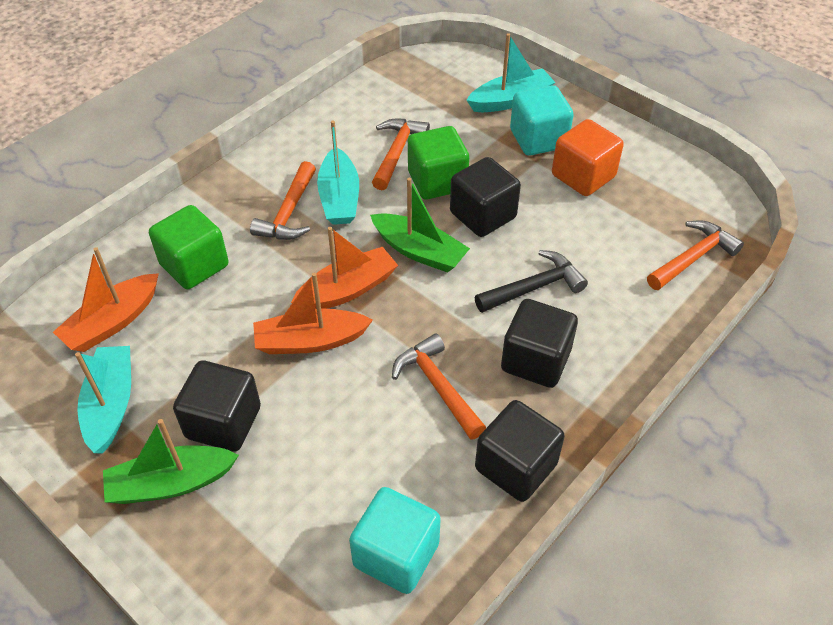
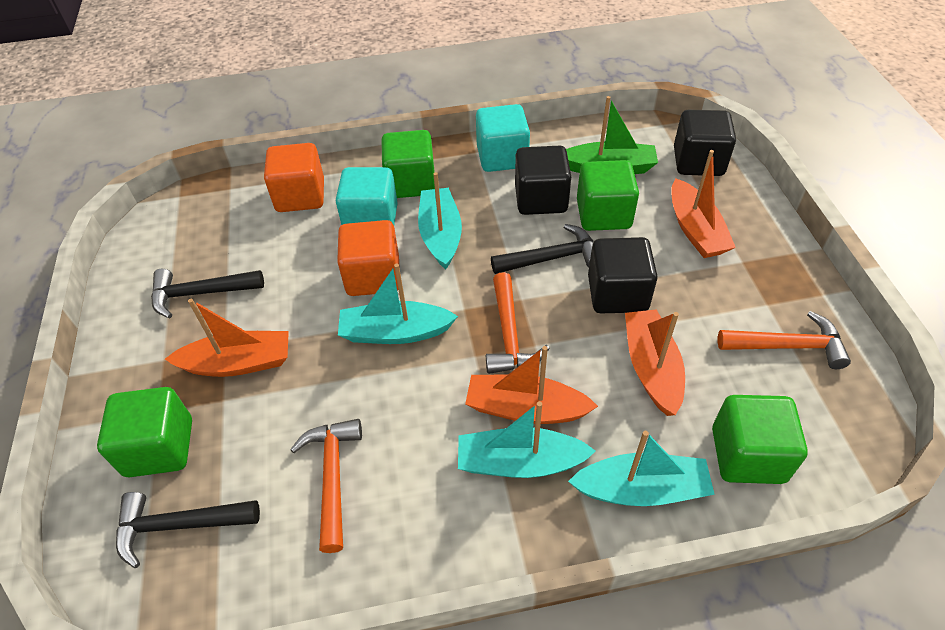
black cube: [173,361,261,452] [450,157,521,237] [475,400,565,502] [501,299,578,388] = 4 -> [515,146,571,215] [588,237,658,313] [674,110,736,176] = 3
black hammer: [474,250,588,313] = 1 -> [116,492,260,568] [151,269,264,318] [491,224,594,274] = 3
green boat: [103,419,239,504] [370,178,470,273] = 2 -> [566,96,658,174] = 1
green cube: [149,205,229,289] [408,126,469,200] = 2 -> [97,387,192,477] [381,130,435,198] [577,160,639,231] [712,395,808,484] = 4
orange boat: [53,247,159,352] [253,273,373,354] [291,227,398,309] = 3 -> [165,299,289,377] [465,346,598,424] [625,309,685,416] [671,150,736,258] = 4
orange cube: [552,119,624,196] = 1 -> [264,143,324,212] [337,220,399,296] = 2
orange hammer: [250,161,316,240] [372,119,430,190] [392,334,486,440] [647,220,744,290] = 4 -> [290,419,362,553] [486,272,550,374] [718,311,851,369] = 3
turquoise boat: [75,346,131,454] [317,120,359,225] [466,33,556,112] = 3 -> [338,264,458,344] [418,172,462,269] [458,401,596,478] [568,431,715,506] = 4

